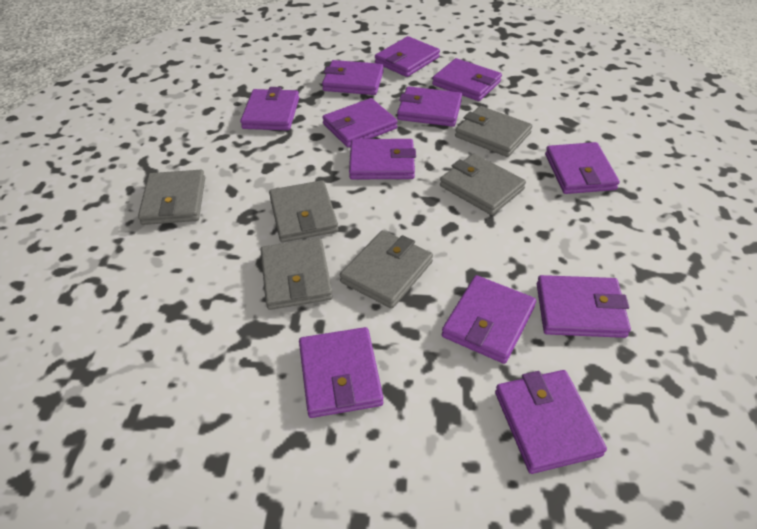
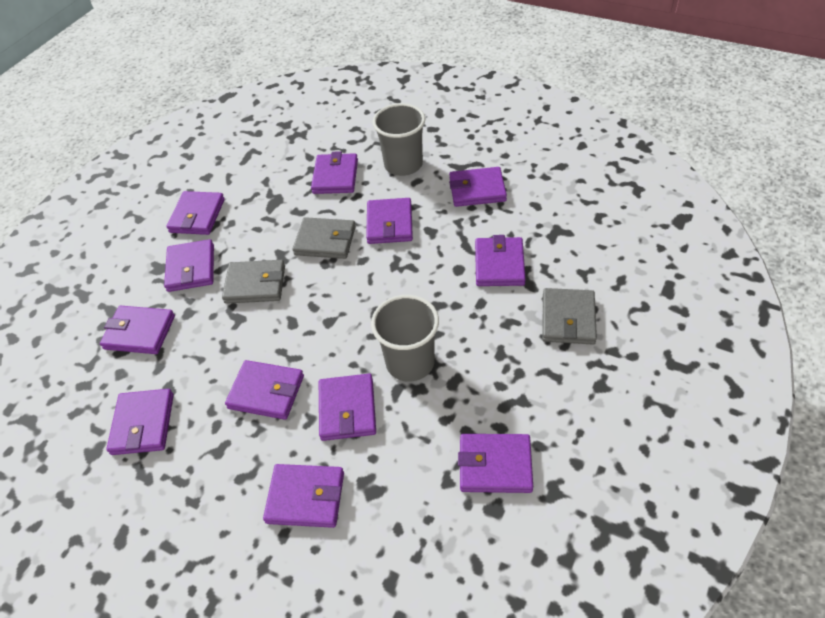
grey cup: none = 0 -> [371,295,439,382] [373,103,425,176] = 2
grey wallet: [138,170,205,225] [260,238,333,310] [269,180,338,243] [340,230,433,309] [440,154,526,215] [455,106,532,157] = 6 -> [222,260,285,304] [292,217,356,259] [542,288,597,344] = 3

